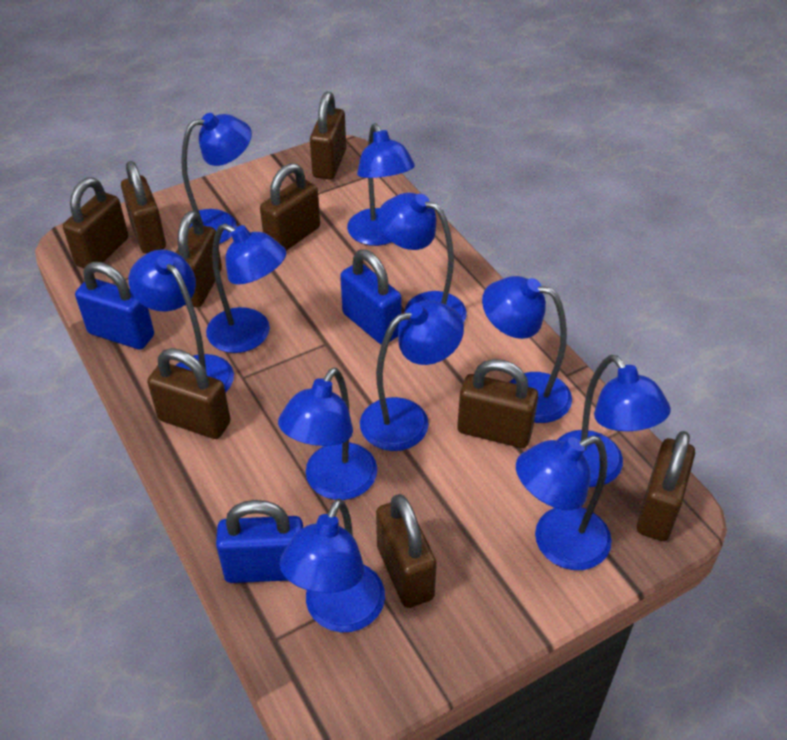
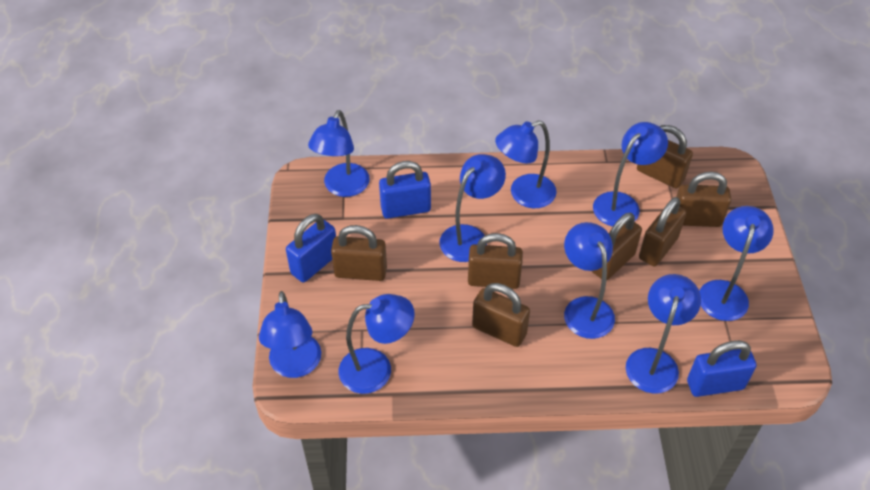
blue lamp: [129,250,234,393] [181,113,252,244] [206,224,287,353] [278,368,377,500] [280,499,385,633] [347,123,415,246] [360,300,464,451] [378,193,467,323] [482,276,572,423] [516,436,612,570] [558,355,671,487] = 11 -> [259,291,321,378] [308,110,369,197] [339,294,415,394] [439,154,506,262] [495,121,557,208] [564,222,615,339] [593,122,668,227] [626,274,701,394] [699,206,774,321] = 9
brown padlock: [63,178,128,269] [121,161,166,254] [147,348,231,439] [175,211,222,307] [260,163,320,251] [310,92,346,179] [376,494,437,608] [457,359,538,448] [637,431,695,541] = 9 -> [331,225,387,281] [468,233,523,289] [472,283,530,347] [592,213,642,281] [637,125,693,188] [639,197,686,266] [676,172,731,227] = 7

